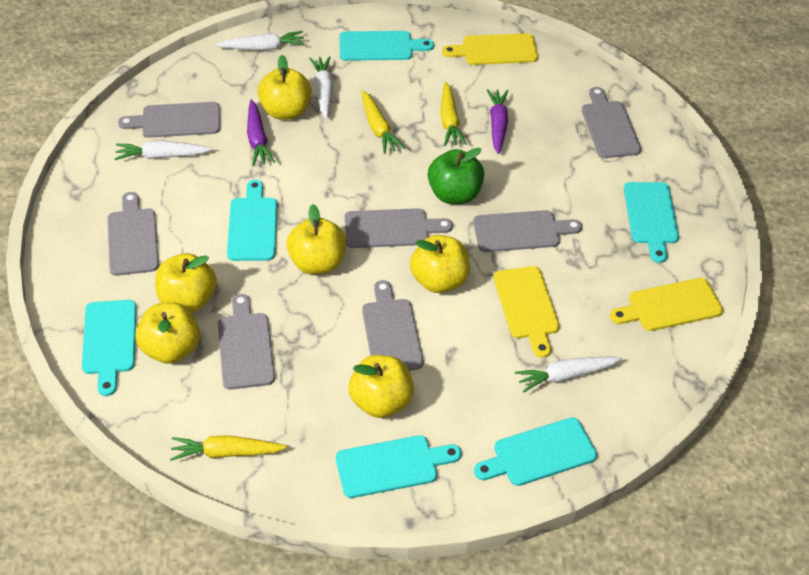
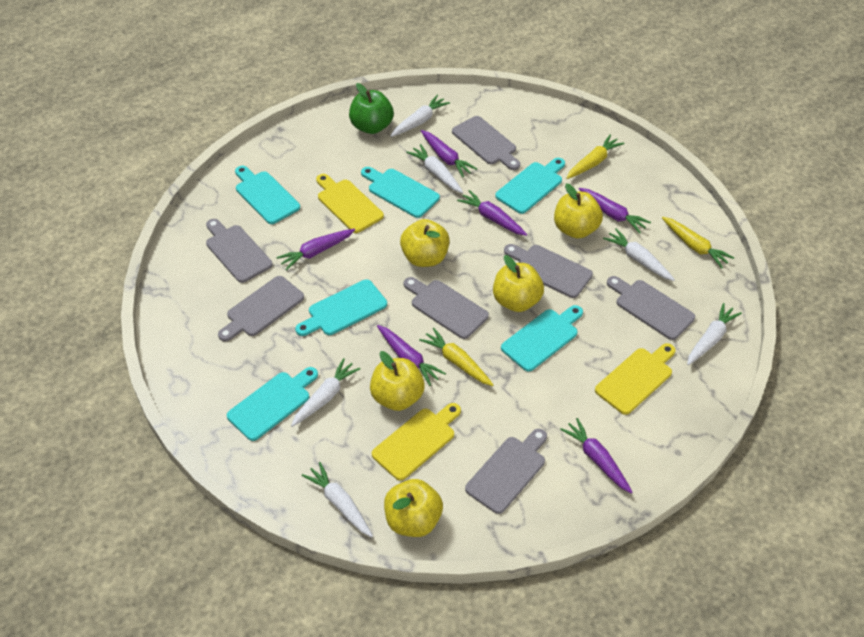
purple carrot: [247,100,275,166] [487,89,508,154] = 2 -> [277,229,355,270] [377,325,446,386] [421,130,477,178] [457,190,527,236] [560,418,632,493] [579,188,651,233] = 6
white carrot: [115,141,212,160] [216,31,305,51] [309,56,333,118] [515,356,622,392] = 4 -> [291,358,360,427] [302,462,373,537] [390,95,450,137] [406,144,463,193] [603,228,675,281] [687,303,742,365] = 6
yellow apple: [136,302,200,364] [155,253,217,312] [258,55,311,120] [286,204,346,274] [349,355,414,418] [410,235,470,293] = 6 -> [370,351,425,411] [384,479,443,537] [400,219,450,267] [493,255,544,312] [554,183,603,239] = 5

